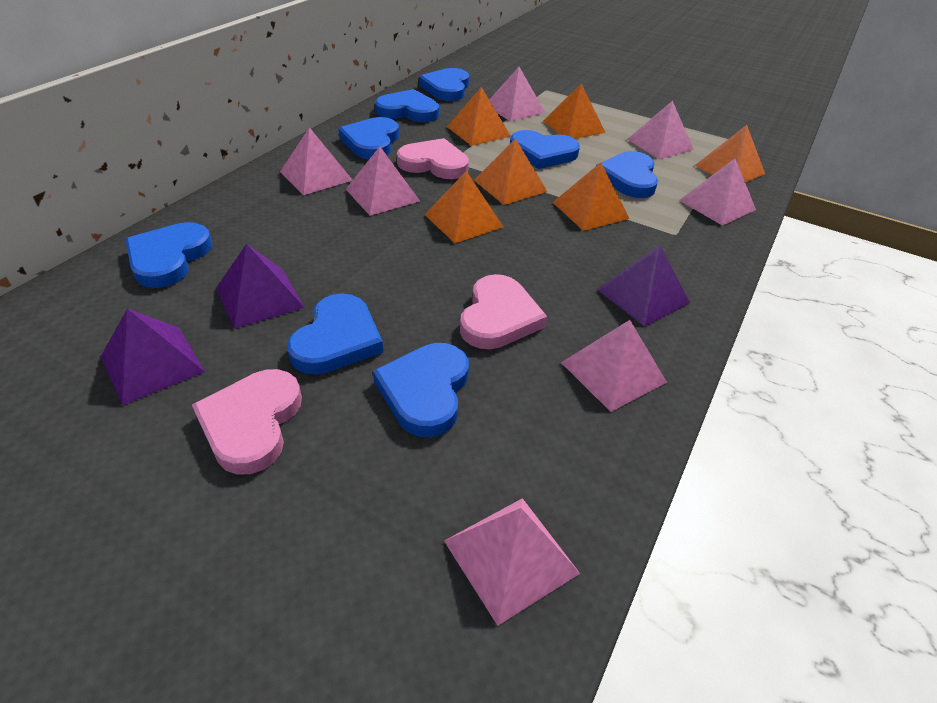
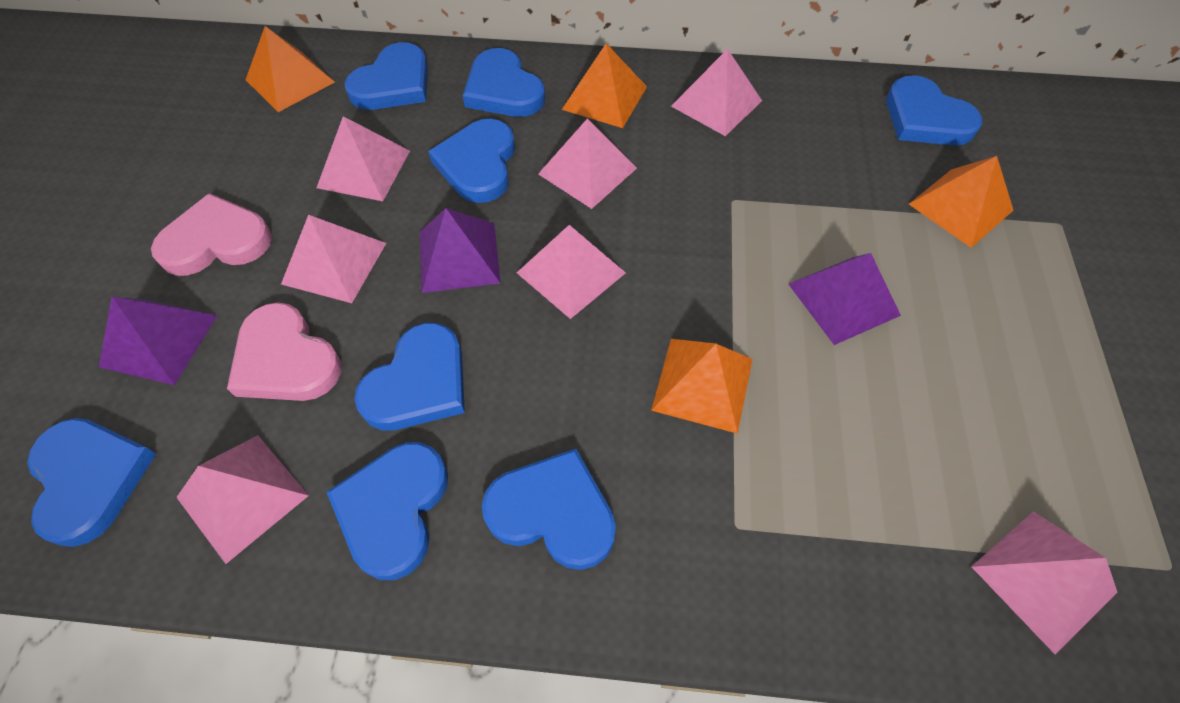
orange pyramid: [424,171,504,243] [447,87,511,146] [474,138,547,205] [543,83,605,139] [552,162,630,231] [694,125,765,183] = 6 -> [246,26,335,112] [562,43,647,128] [651,339,753,434] [909,156,1013,248] = 4
pink heart: [192,369,302,475] [397,138,469,179] [460,274,547,349] = 3 -> [151,193,272,276] [227,302,341,401] = 2

